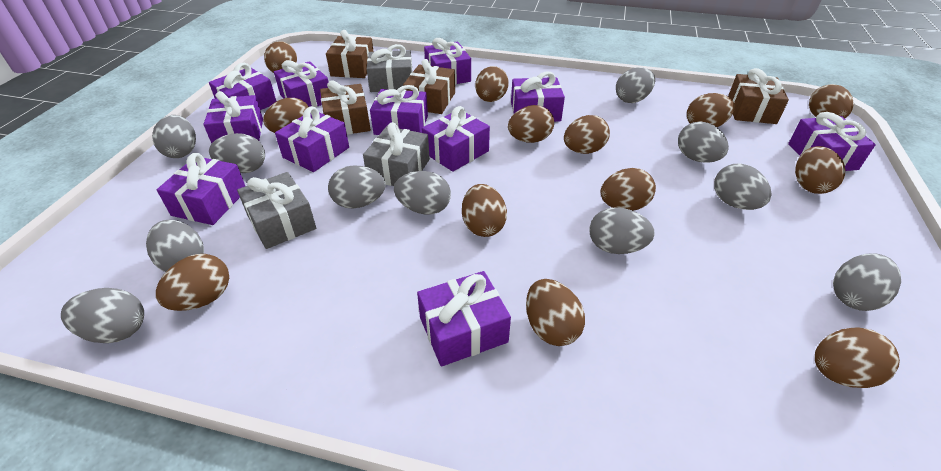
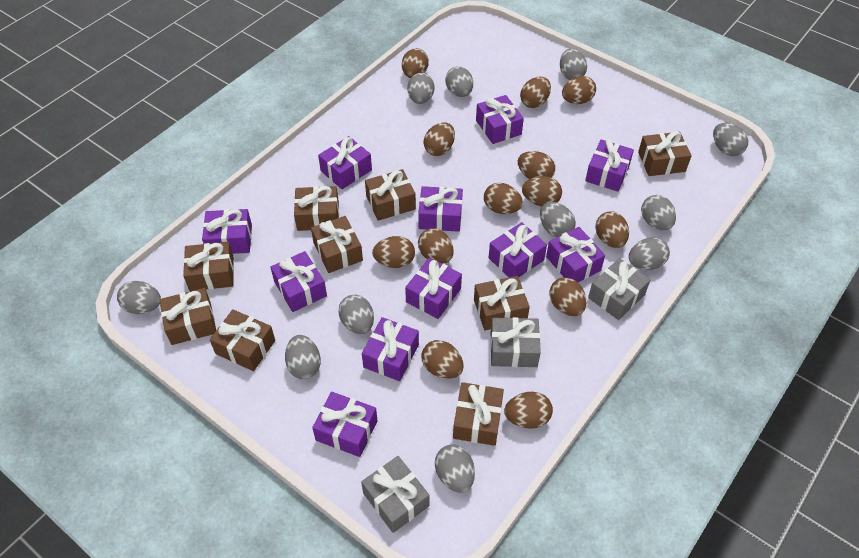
brown gift: [320,80,371,135] [326,30,374,78] [403,59,455,114] [728,68,789,124] = 4 -> [160,288,216,345] [183,242,234,291] [210,309,275,371] [294,186,339,231] [311,216,363,273] [365,169,416,221] [453,382,504,446] [474,276,530,331] [638,131,692,176] = 9

